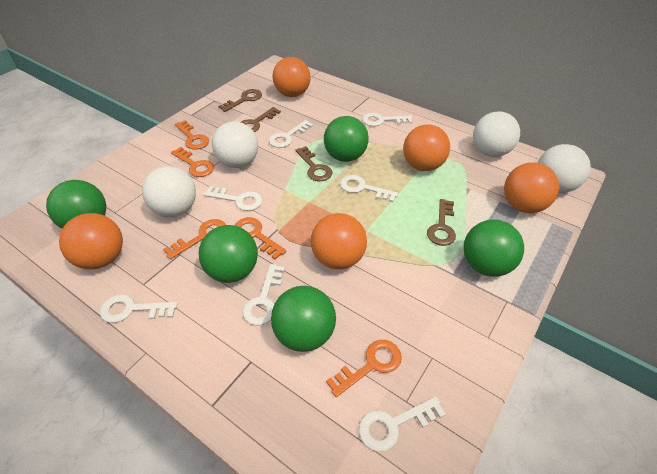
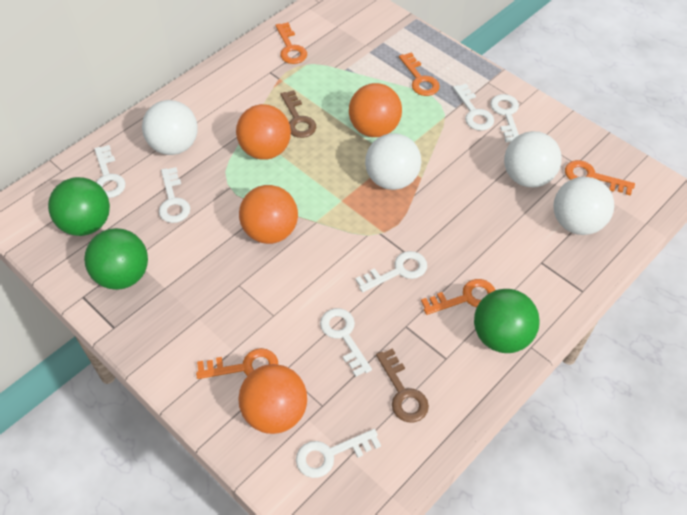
brown key: [219,89,262,112] [241,107,281,132] [295,146,333,181] [427,199,456,246] = 4 -> [281,90,316,138] [376,348,429,423] = 2
green ball: [46,180,106,229] [199,225,258,283] [271,286,336,352] [324,116,369,162] [464,219,524,277] = 5 -> [48,177,110,236] [84,228,148,290] [474,289,540,353] = 3
orange ball: [59,213,123,269] [272,57,311,97] [311,213,367,269] [403,124,450,171] [504,162,559,213] = 5 -> [236,104,291,160] [239,185,298,244] [239,364,307,434] [349,83,402,137] = 4

